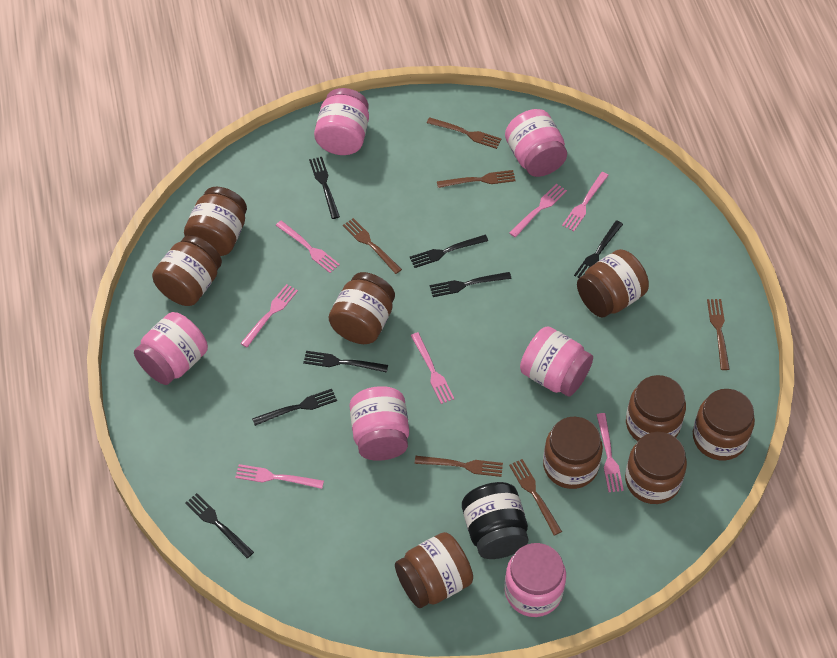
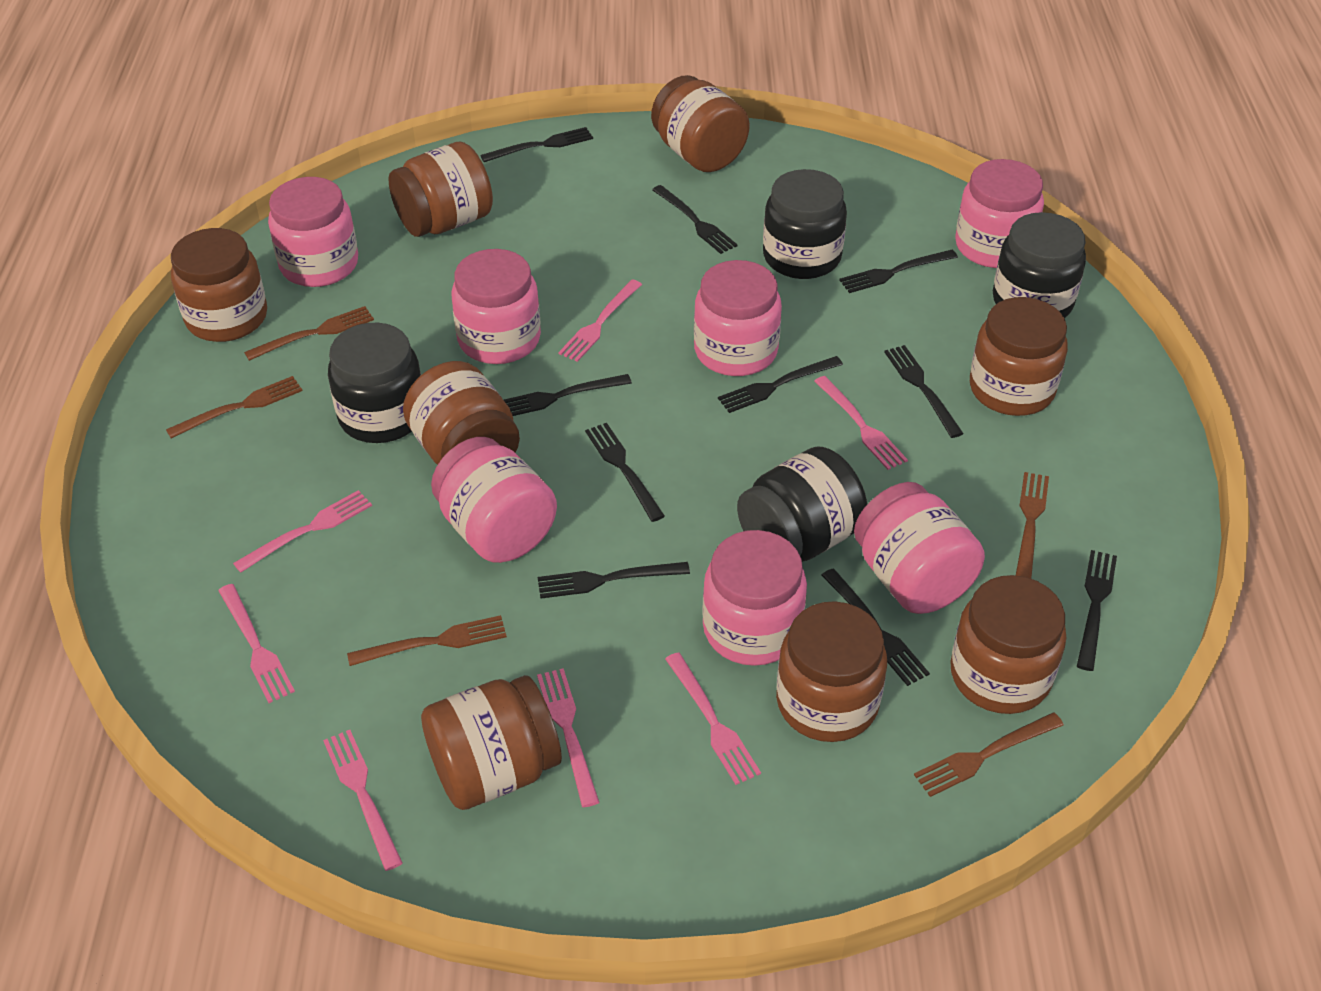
black fork: [185,493,254,558] [252,389,337,426] [303,351,388,373] [309,157,340,219] [410,235,488,268] [430,272,511,297] [574,220,623,278] = 7 -> [480,127,593,162] [504,374,632,416] [538,562,690,599] [585,423,665,522] [652,185,738,254] [718,356,843,413] [821,569,930,686] [839,250,958,293] [884,345,964,438] [1077,550,1117,671] = 10
black jar: [462,482,528,559] = 1 -> [328,323,421,443] [737,447,867,562] [763,169,847,279] [993,212,1086,318] = 4
brown fork: [343,218,402,274] [415,456,503,477] [427,117,501,149] [437,170,516,188] [509,459,562,536] [707,299,730,370] = 6 -> [166,376,303,438] [244,306,374,361] [347,615,507,666] [914,712,1064,797] [1016,472,1049,579] = 5
brown jar: [152,235,222,306] [184,187,247,256] [329,272,395,344] [395,532,473,608] [543,417,603,489] [577,249,649,318] [625,432,687,504] [626,375,686,441] [693,389,755,460] = 9 -> [171,228,267,342] [389,142,493,237] [403,361,520,465] [421,675,562,810] [651,75,750,172] [776,601,887,742] [950,575,1066,714] [970,297,1068,416] = 8
pink jar: [134,312,208,385] [314,88,369,155] [350,386,409,461] [505,109,567,177] [505,543,566,617] [520,326,593,397] = 6 -> [268,177,358,287] [431,437,557,563] [451,249,541,364] [694,260,782,376] [702,530,807,666] [854,482,985,614] [955,159,1044,268] = 7

